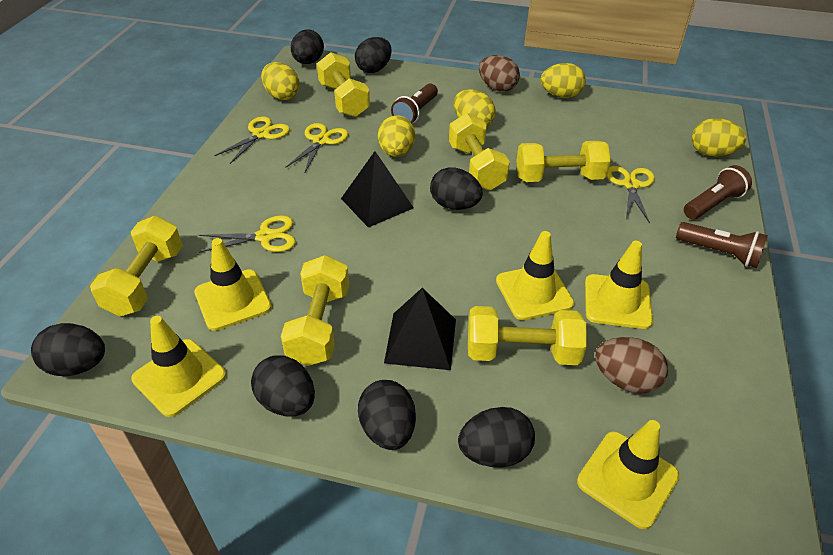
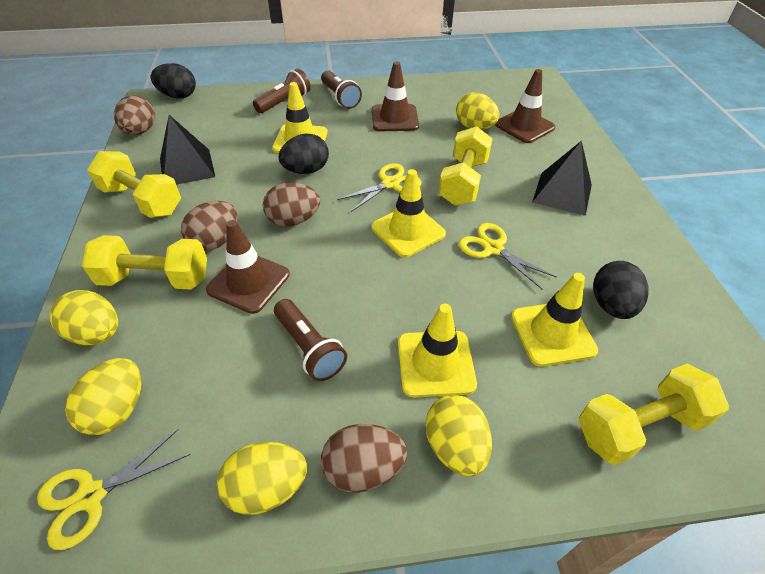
black egg: [31,323,105,376] [251,355,315,417] [291,30,324,64] [355,37,392,73] [358,380,416,450] [430,167,483,210] [458,407,535,467] = 7 -> [151,63,196,99] [279,134,329,174] [593,261,649,319] = 3
brown egg: [479,55,520,92] [595,337,668,394] = 2 -> [114,95,155,135] [181,201,238,251] [263,183,320,226] [321,424,407,493] = 4
brown traffic cone: none = 0 -> [206,220,290,314] [372,61,419,131] [495,69,555,143] = 3
yellow dumbbell: [90,216,183,317] [281,255,349,366] [317,52,370,117] [449,113,510,190] [468,306,587,365] [516,141,611,182] = 6 -> [82,235,207,289] [87,151,181,218] [438,126,493,206] [579,364,729,465] = 4
yellow scissors: [199,215,296,253] [214,117,290,164] [285,123,348,172] [607,166,655,223] = 4 -> [37,429,190,550] [337,163,422,213] [459,223,557,290] = 3
yellow traffic cone: [131,316,226,417] [194,238,272,331] [496,231,574,320] [577,420,680,529] [585,241,653,329] = 5 -> [272,82,328,153] [371,169,446,257] [398,304,477,397] [511,273,598,366] = 4

